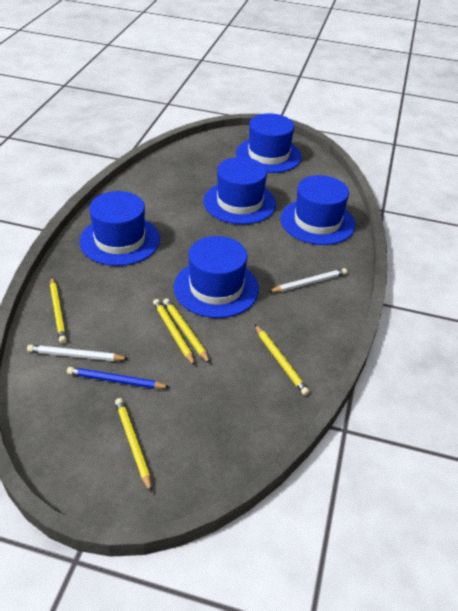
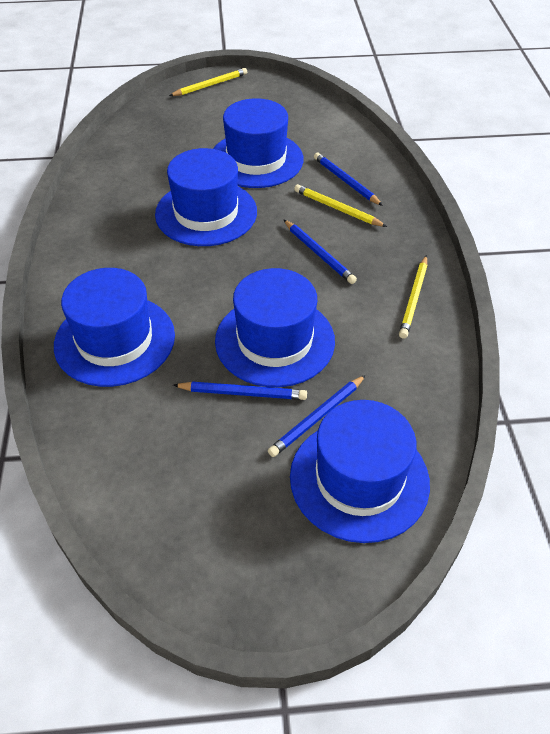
blue pencil: [67,367,170,389] = 1 -> [173,381,307,400] [268,375,366,457] [284,220,357,284] [314,152,383,206] = 4
white pencil: [27,345,128,361] [268,268,347,292] = 2 -> none = 0
yellow pencil: [50,277,67,343] [115,398,152,493] [153,299,195,366] [163,298,210,363] [255,325,309,395] = 5 -> [169,68,247,96] [294,184,387,227] [399,255,427,339] = 3

